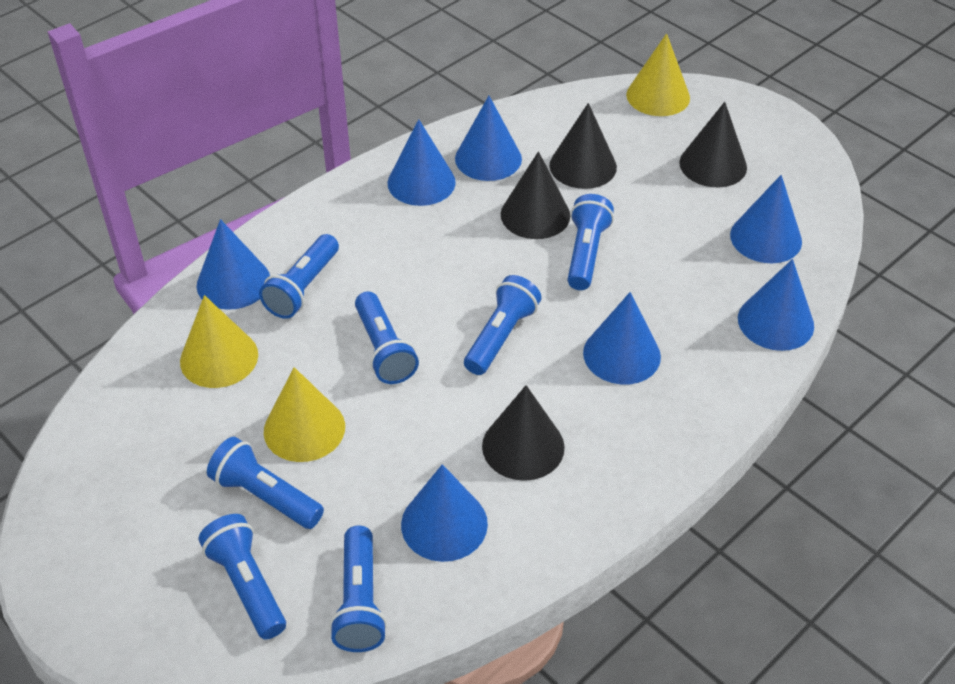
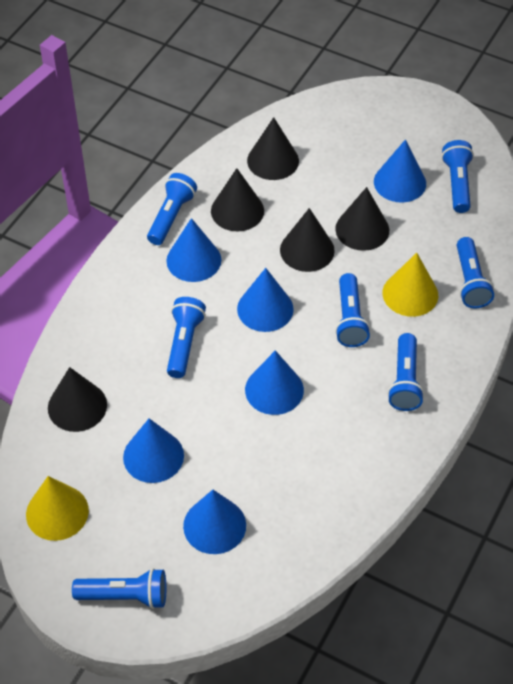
black cone: [482,385,565,481] [501,151,570,239] [549,103,617,189] [679,102,747,187] = 4 -> [48,367,107,432] [211,168,264,231] [247,117,299,180] [280,208,335,272] [335,187,389,251] = 5
blue cone: [197,219,270,310] [388,119,456,206] [401,464,488,562] [455,96,522,181] [583,292,661,385] [730,175,802,263] [738,259,814,351] = 7 -> [123,418,184,483] [166,218,221,282] [183,490,246,554] [237,268,294,332] [245,350,304,415] [374,139,426,203] = 6
yellow cone: [180,295,258,388] [264,367,345,462] [626,33,690,116] = 3 -> [26,476,89,541] [383,253,438,317] = 2

